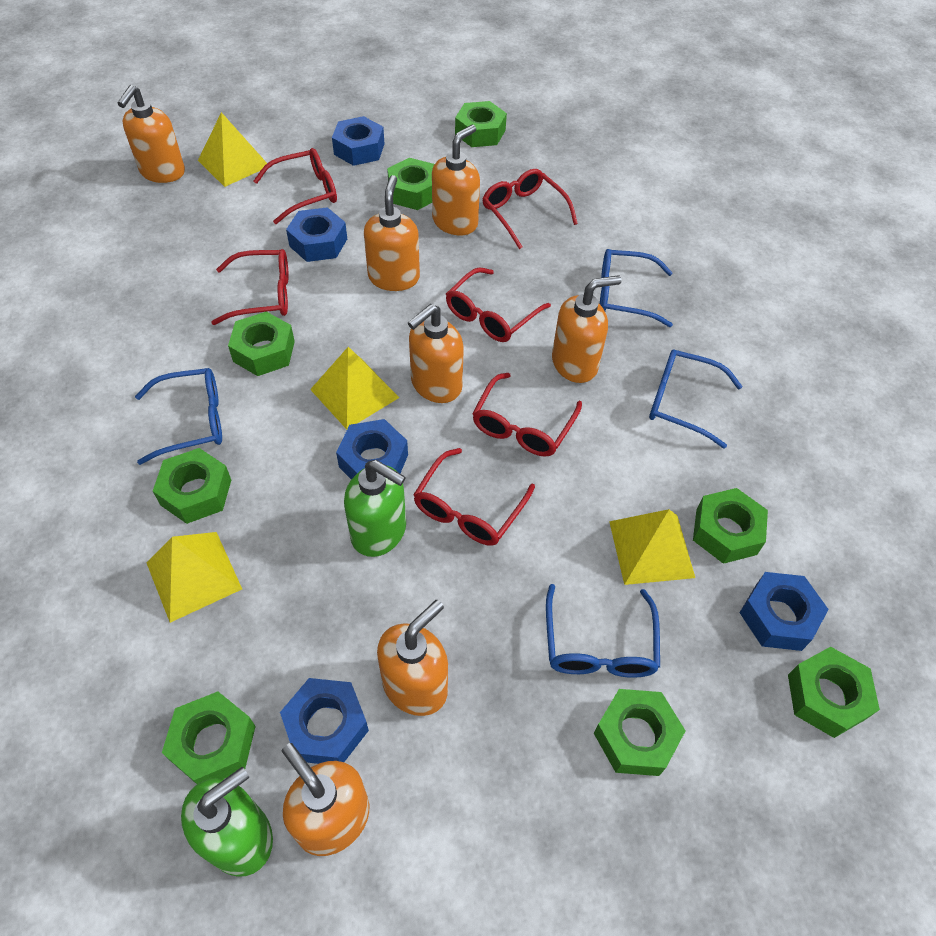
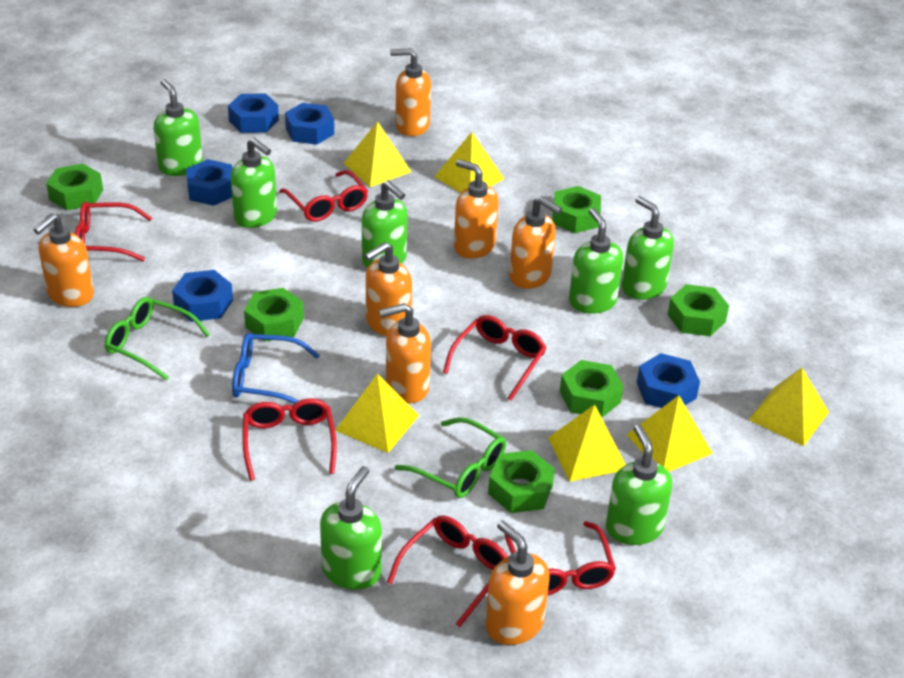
blue glasses: [135,368,222,465] [546,584,660,678] [600,249,673,327] [649,350,742,449] = 4 -> [232,333,320,403] = 1
green glasses: none = 0 -> [105,297,210,380] [395,417,506,498] = 2
green nut: [153,448,231,524] [162,692,256,784] [228,312,295,376] [387,158,434,210] [455,101,507,147] [594,689,686,776] [693,488,768,564] [788,647,880,738] = 8 -> [46,164,103,210] [244,288,304,341] [488,450,555,513] [552,186,601,233] [560,360,623,417] [667,284,729,336] = 6
green soap dispenser: [181,767,273,877] [344,460,406,557] = 2 -> [154,79,203,176] [231,138,277,228] [320,466,382,590] [362,180,407,268] [569,208,623,314] [606,424,672,545] [622,196,674,300] = 7
yellow pyramid: [146,532,242,623] [198,112,267,187] [310,347,399,430] [609,509,695,585] = 4 -> [335,373,419,453] [344,121,412,187] [435,132,504,193] [548,405,626,482] [626,395,713,472] [748,368,829,446] = 6

